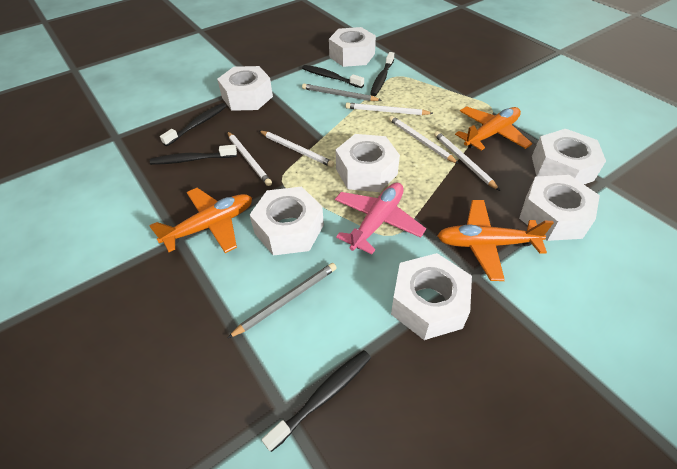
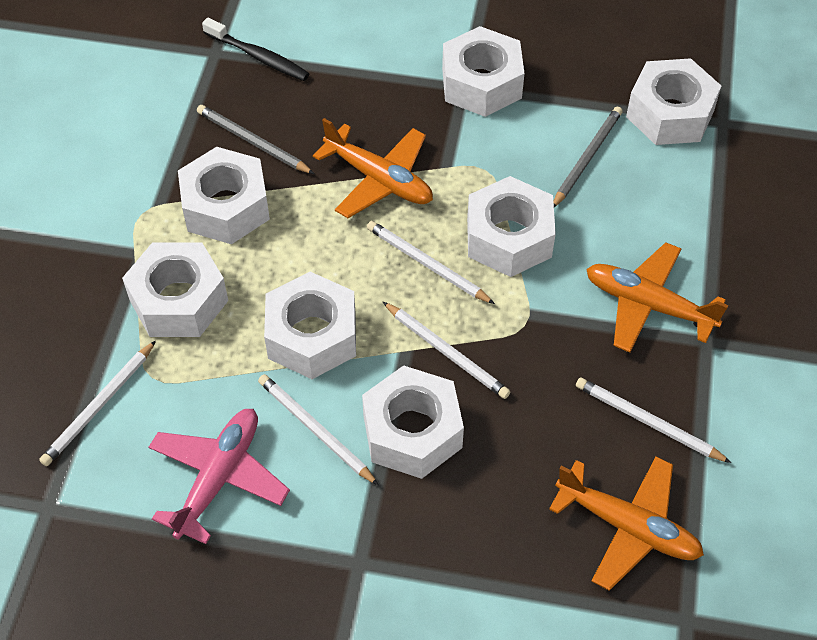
black toothbrush: [150,145,237,165] [160,103,227,146] [262,350,371,452] [302,65,364,88] [370,52,394,96] = 5 -> [202,17,310,81] = 1

